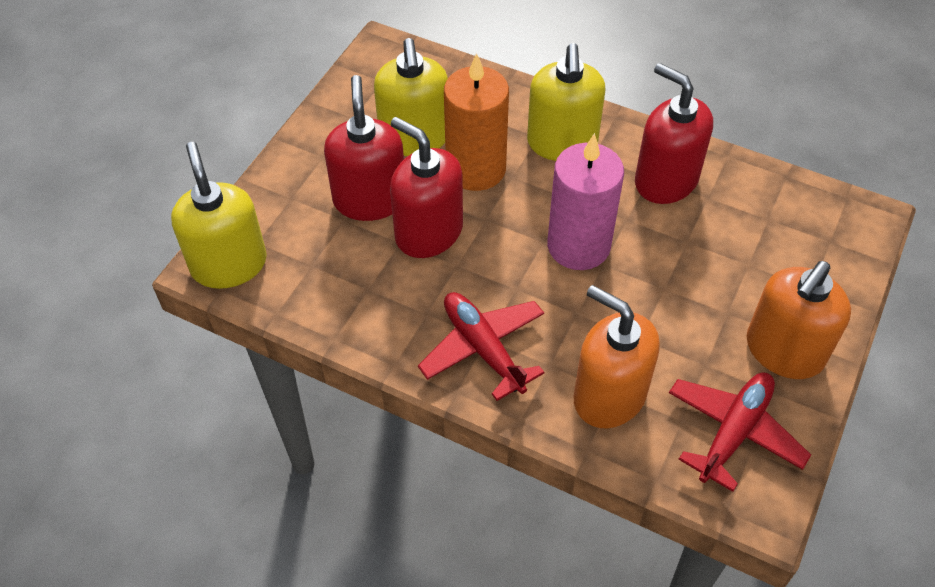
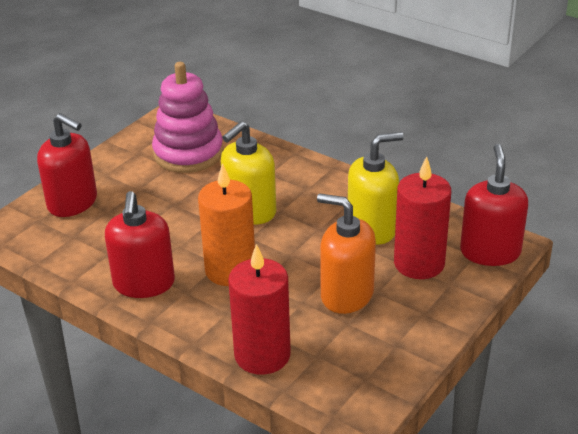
orange soap dispenser: [574,285,660,428] [747,261,851,379] = 2 -> [317,194,376,314] = 1
pink candle: [547,133,624,270] = 1 -> none = 0
pink stacking toy: none = 0 -> [152,62,224,173] = 1
red candle: none = 0 -> [228,244,291,375] [394,156,451,279] = 2
red plane: [418,292,545,401] [669,372,811,492] = 2 -> none = 0
yellow soap dispenser: [171,142,267,289] [374,38,448,156] [527,43,605,161] = 3 -> [221,121,276,225] [348,132,404,244] = 2

